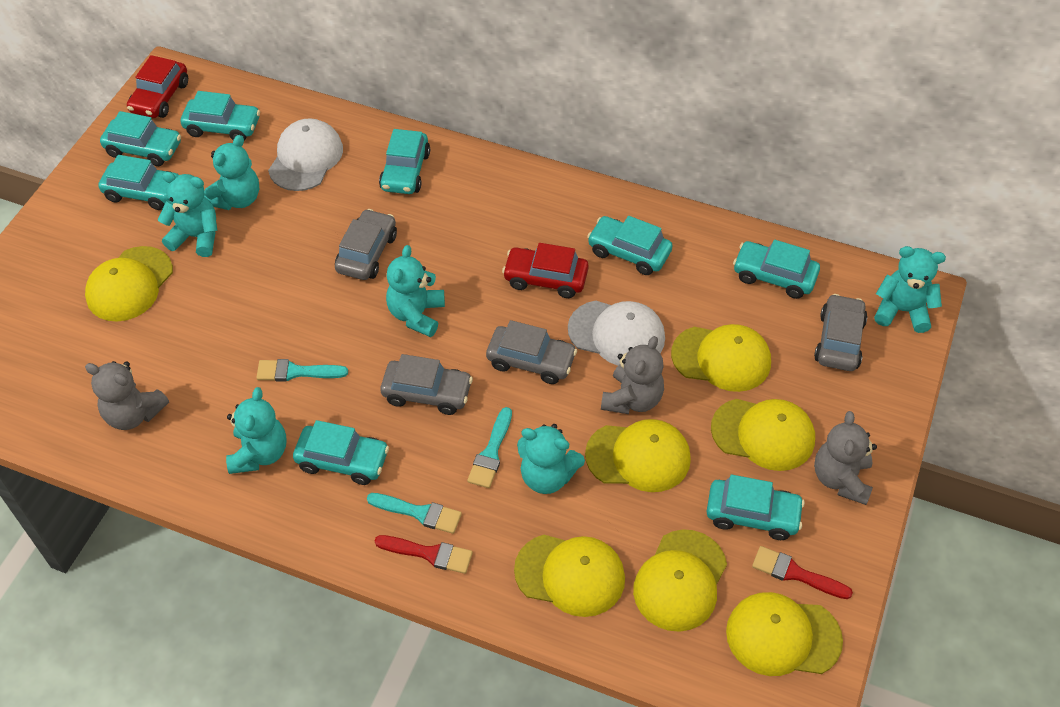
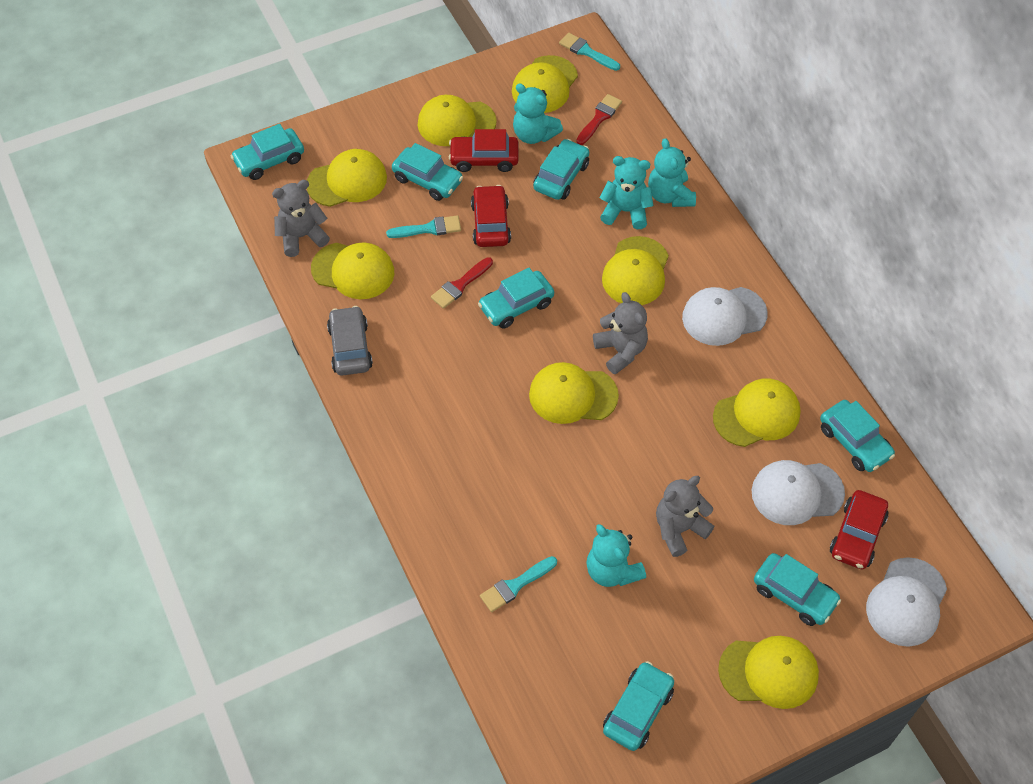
grey car: [335,209,397,280] [380,354,473,415] [486,320,577,384] [814,294,868,371] = 4 -> [327,306,373,376] = 1
red car: [127,55,188,118] [502,243,589,298] = 2 -> [449,129,519,172] [471,185,511,247] [830,490,889,569] = 3
turquoise car: [98,155,179,210] [100,111,181,166] [180,91,260,141] [293,420,389,485] [379,129,430,194] [587,216,673,275] [706,475,805,540] [733,240,820,299] = 8 -> [231,124,304,180] [392,143,463,201] [478,268,554,329] [533,139,589,200] [603,661,674,751] [754,553,841,626] [820,400,895,472] = 7
turquoise teddy bear: [158,172,218,257] [204,135,259,210] [226,387,287,474] [386,245,445,337] [517,424,585,494] [874,246,946,333] = 6 -> [513,83,563,144] [586,524,646,587] [600,156,653,229] [648,138,696,207] = 4
white cap: [268,118,343,191] [568,301,665,366] = 2 -> [682,287,768,346] [752,460,845,525] [866,557,947,647] = 3
yellow cap: [85,246,173,322] [514,535,625,617] [585,419,691,492] [633,529,727,632] [671,324,771,392] [711,399,815,471] [726,592,843,676] = 7 -> [307,149,387,207] [311,243,394,299] [418,95,497,146] [512,55,578,113] [529,362,619,424] [602,236,669,305] [713,379,801,447] [718,636,819,709] = 8

